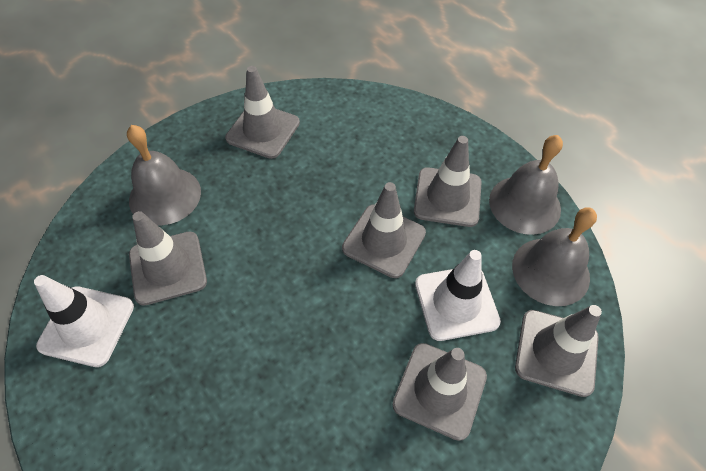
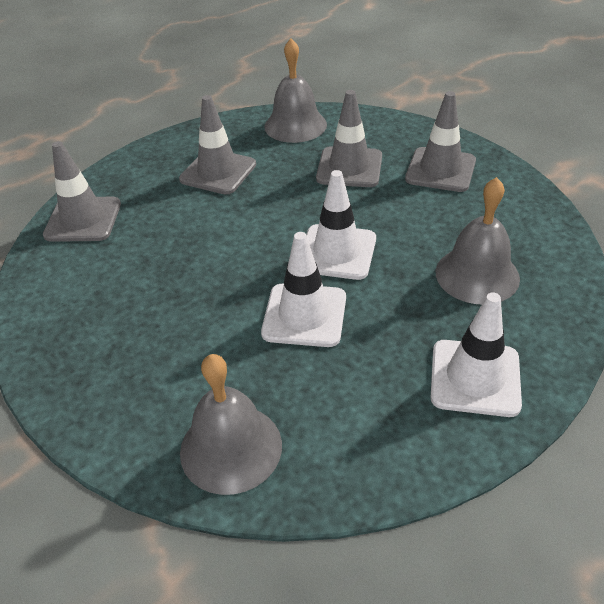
grey traffic cone: [129,211,207,306] [225,66,300,159] [342,182,426,278] [392,343,487,441] [414,136,482,227] [515,305,602,397] = 6 -> [43,141,121,242] [179,95,256,195] [316,90,382,187] [405,91,476,192] = 4
white traffic cone: [34,275,134,367] [415,250,501,341] = 2 -> [261,232,346,347] [306,170,376,280] [431,292,522,417] = 3

